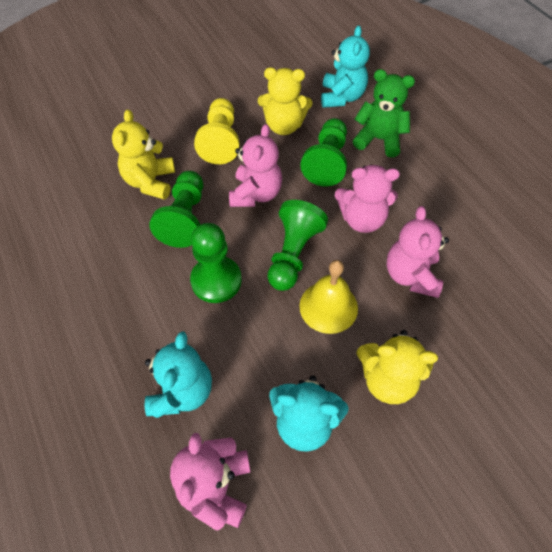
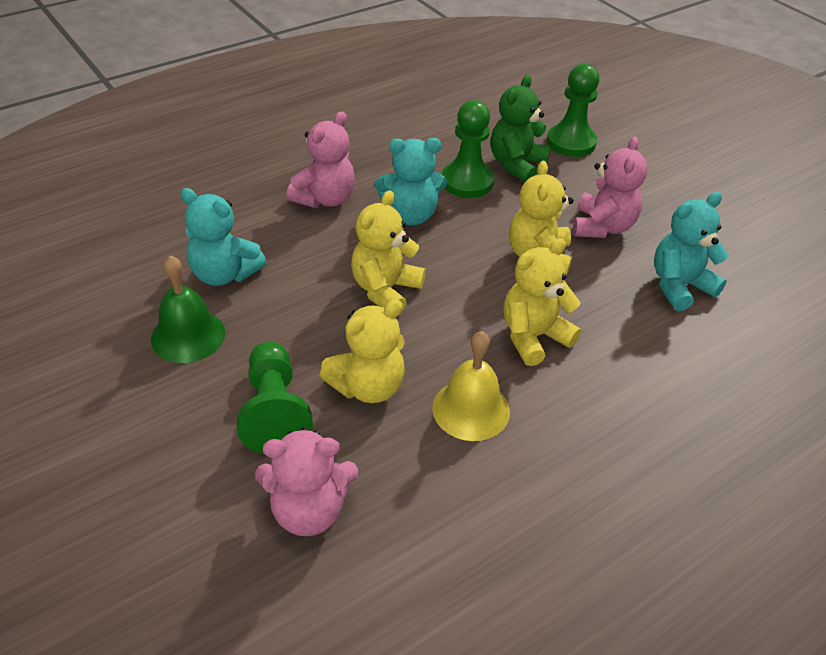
green bell: none = 0 -> [151,255,225,363] = 1
green pawn: [149,171,203,248] [190,223,242,303] [267,200,328,291] [300,118,347,186] = 4 -> [237,342,313,454] [442,100,494,198] [547,64,600,157] = 3
pink teddy bear: [170,433,250,530] [229,124,282,207] [335,165,400,233] [387,206,449,298] = 4 -> [255,427,358,536] [286,111,355,208] [573,136,648,238] = 3
yellow pawn: [194,98,240,164] = 1 -> none = 0
yellow teddy bear: [112,109,175,200] [258,67,312,135] [356,330,438,404] = 3 -> [319,299,405,403] [351,190,426,312] [503,238,581,366] [509,161,574,276] = 4

